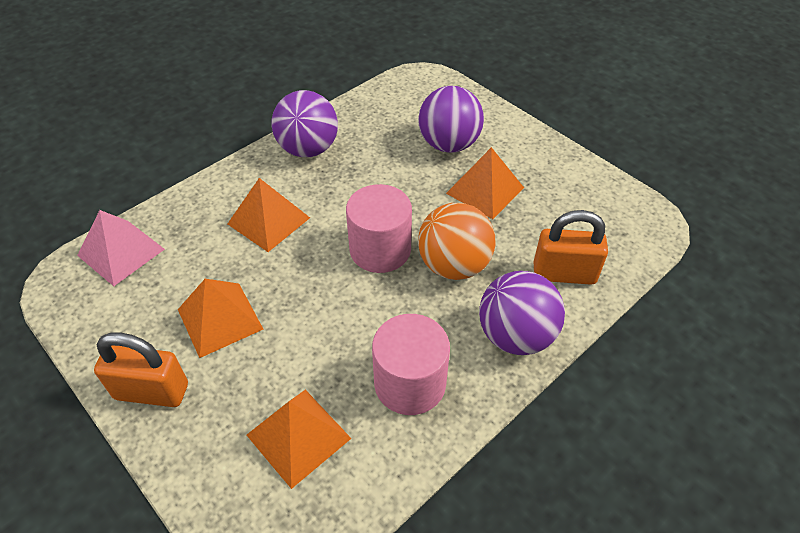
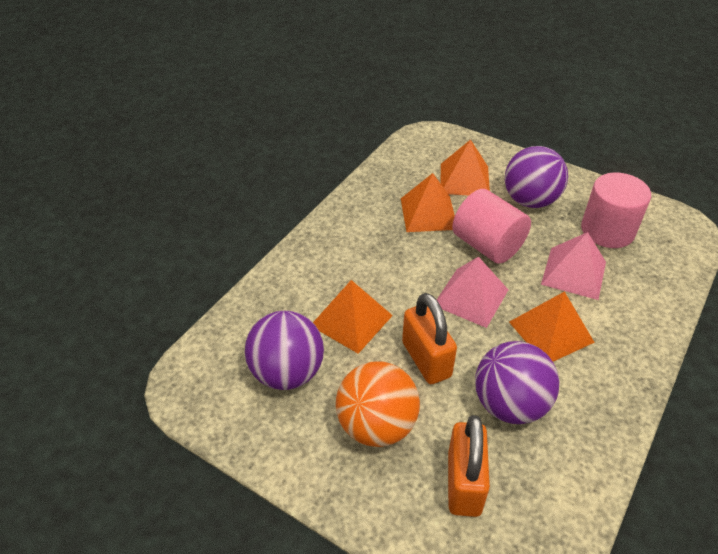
pink pyramid: [77,210,165,286] = 1 -> [437,257,508,328] [541,232,606,300] = 2

